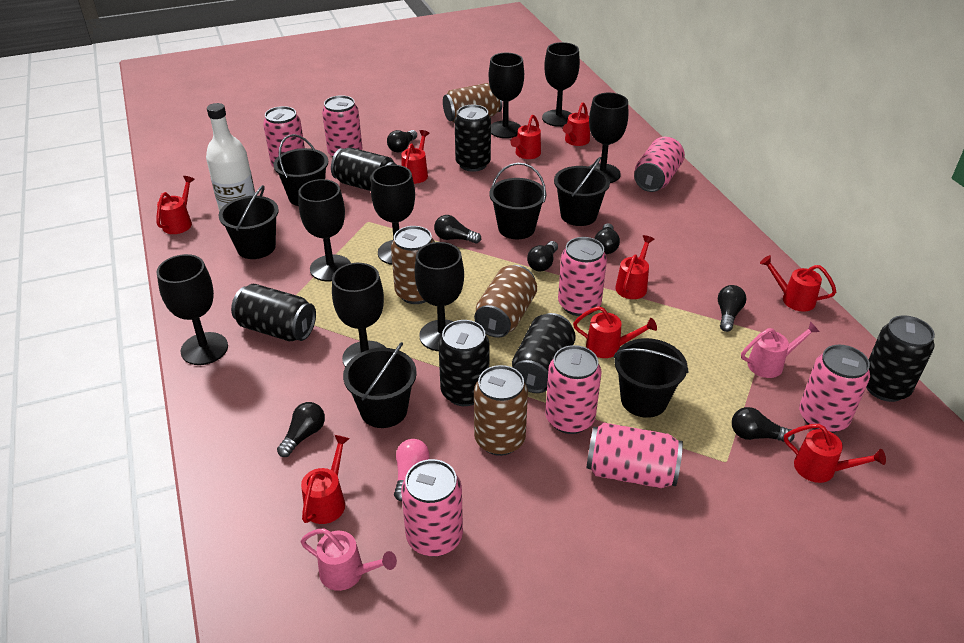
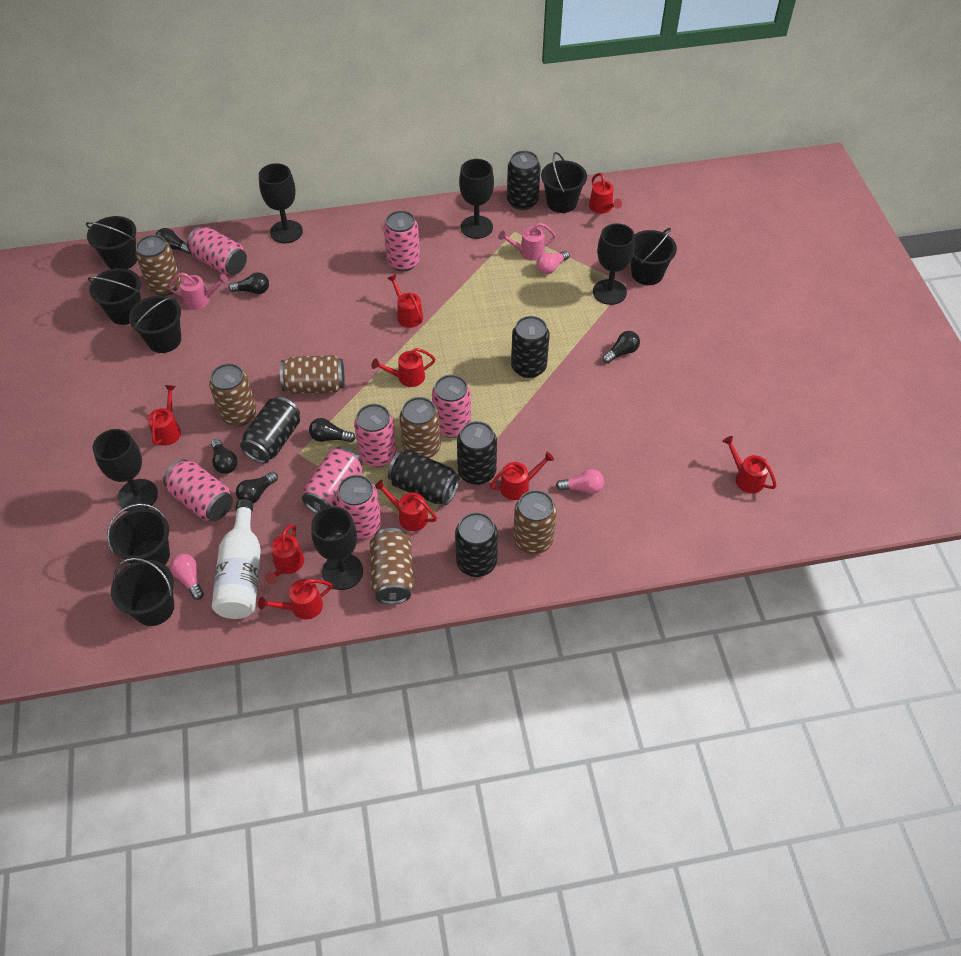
black bucket: [219,185,279,259] [273,134,328,206] [343,342,417,428] [489,163,546,239] [554,157,610,226] [614,338,689,418] = 6 -> [86,216,137,269] [88,268,141,325] [107,503,170,565] [111,558,174,626] [129,296,181,353] [541,152,587,213] [631,228,677,285] = 7
black goblet: [157,254,228,365] [298,179,351,281] [332,263,386,367] [371,165,415,265] [415,242,464,351] [489,53,524,138] [542,42,580,127] [588,93,628,183] = 8 -> [93,429,158,512] [259,163,303,243] [311,506,363,590] [459,159,494,239] [593,223,635,305] = 5
black light bulb: [277,402,325,457] [387,130,417,152] [434,215,481,244] [527,241,558,271] [594,223,620,254] [718,285,746,332] [732,407,795,442] = 7 -> [156,228,191,254] [211,439,237,474] [228,272,269,294] [236,472,278,504] [309,418,356,442] [602,331,640,364] = 6
brown can: [391,226,435,304] [443,83,503,123] [474,265,537,338] [474,365,528,456] = 4 -> [135,235,181,296] [209,363,257,427] [280,355,345,394] [370,528,414,604] [400,397,441,458] [513,490,557,554] = 6
pink can: [263,106,305,167] [322,95,362,157] [401,459,463,557] [545,345,601,434] [558,237,607,316] [587,423,683,488] [634,137,685,192] [799,345,870,433] = 8 -> [163,459,233,521] [187,226,247,276] [302,447,363,513] [336,475,381,539] [354,404,397,467] [384,210,420,271] [432,375,471,438] = 7
pink light bulb: [394,439,430,501] = 1 -> [170,554,204,600] [536,251,570,274] [556,469,604,494] = 3

